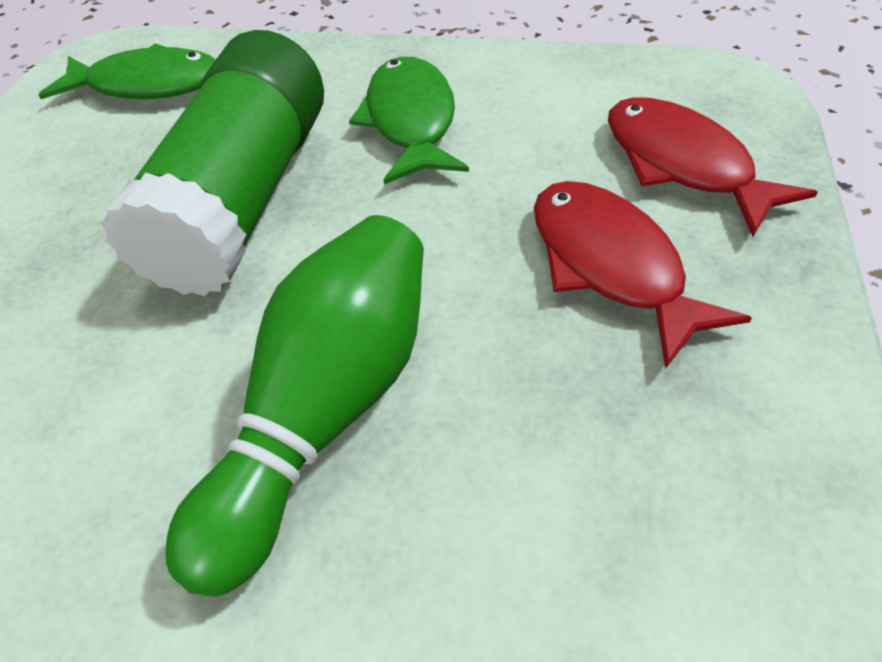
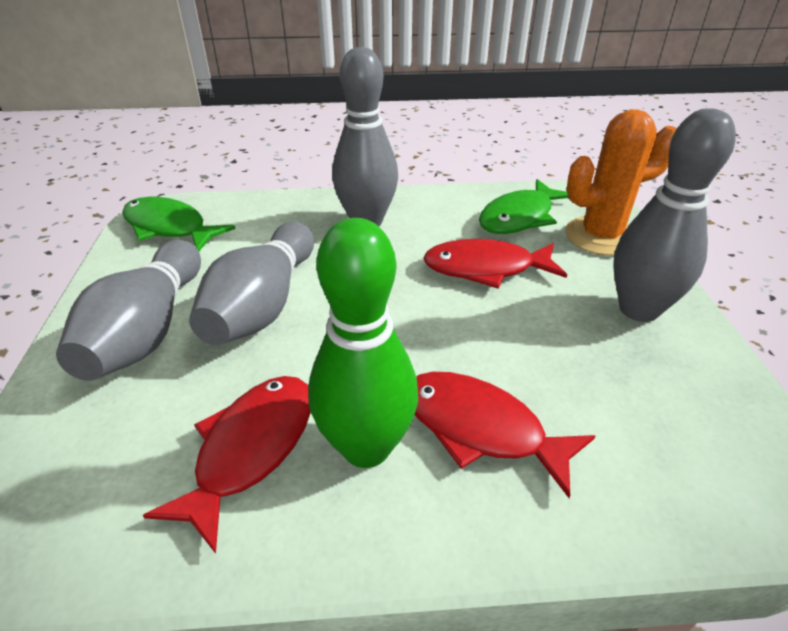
green glue stick: [101,30,324,296] = 1 -> none = 0
grey bowling pin: none = 0 -> [56,240,201,381] [189,222,314,345] [332,47,398,226] [613,108,736,322] = 4
orange cactus: none = 0 -> [565,109,677,256] = 1
red fish: [534,181,752,369] [608,97,818,237] = 2 -> [143,376,311,554] [415,372,595,498] [423,239,567,289] = 3

